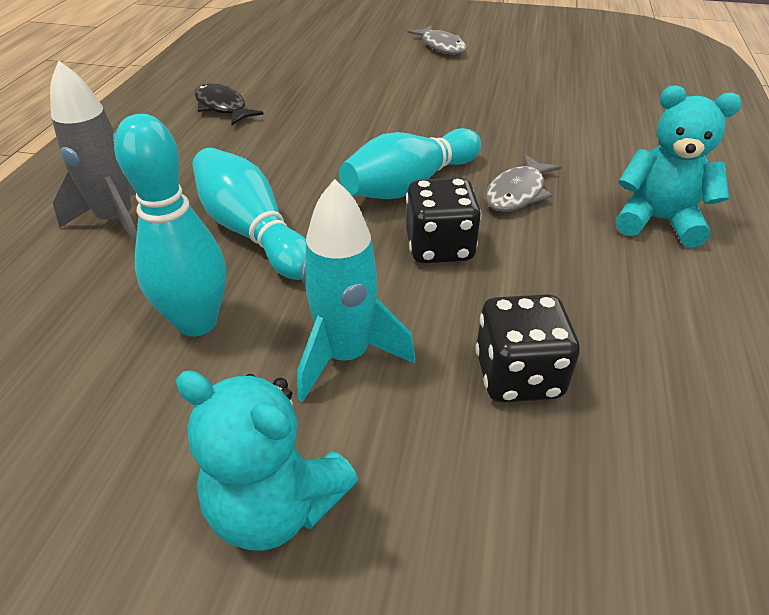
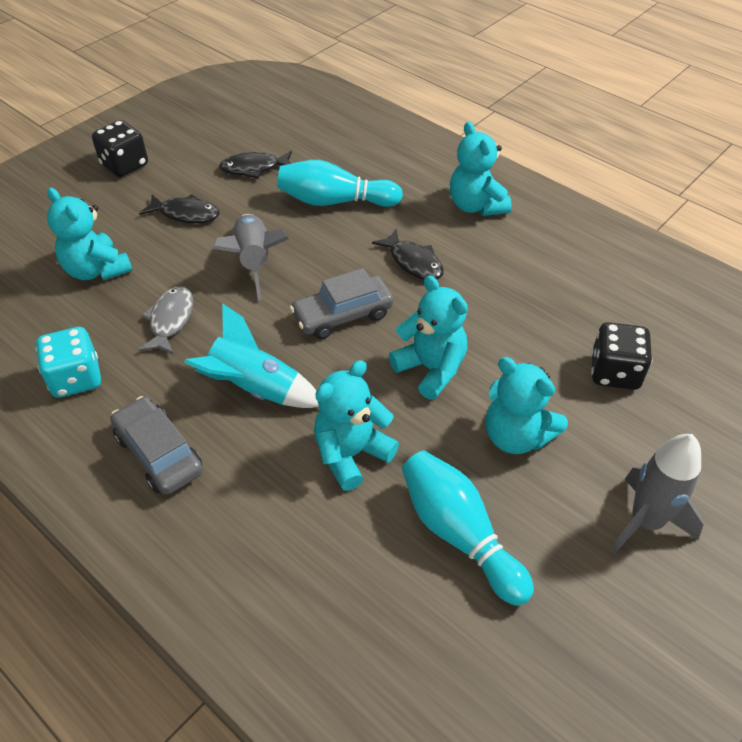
black fish: [195,83,264,125] = 1 -> [139,194,220,223] [219,151,292,179] [372,229,444,280] = 3
grey car: none = 0 -> [110,396,203,495] [290,268,394,339] = 2
grey fish: [408,25,467,55] [485,154,562,212] = 2 -> [138,286,193,355] = 1
grey rocket: [50,60,137,245] = 1 -> [213,214,289,300] [611,434,704,554] = 2
turquoise bowling pin: [114,114,226,337] [192,148,306,280] [339,128,481,199] = 3 -> [277,160,403,207] [402,450,534,606] = 2
turquoise dice: none = 0 -> [35,327,101,398] = 1
turquoise teddy bear: [175,370,358,551] [616,85,742,247] = 2 -> [47,188,132,280] [314,360,399,491] [389,275,468,400] [450,121,512,216] [486,357,568,454] = 5

